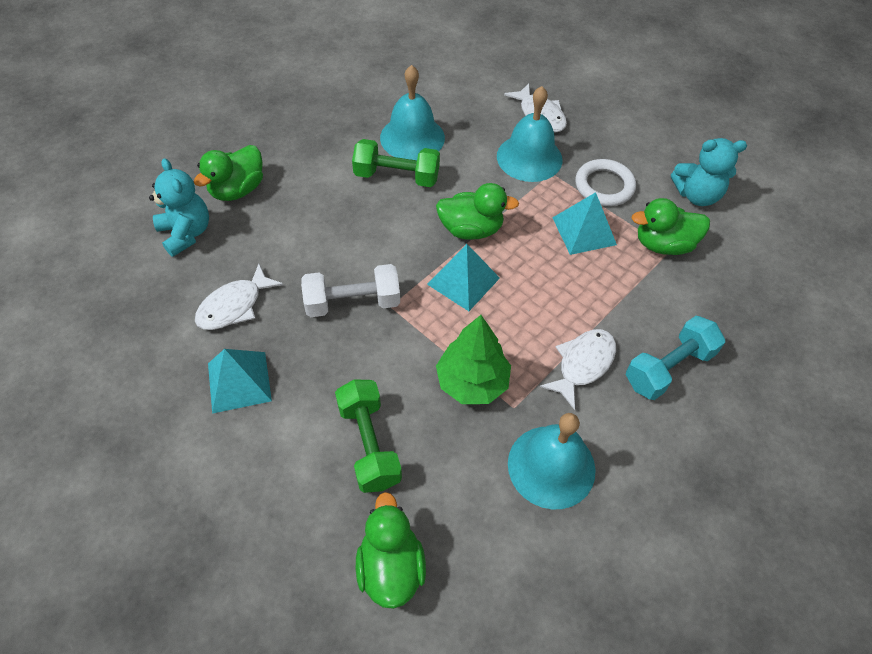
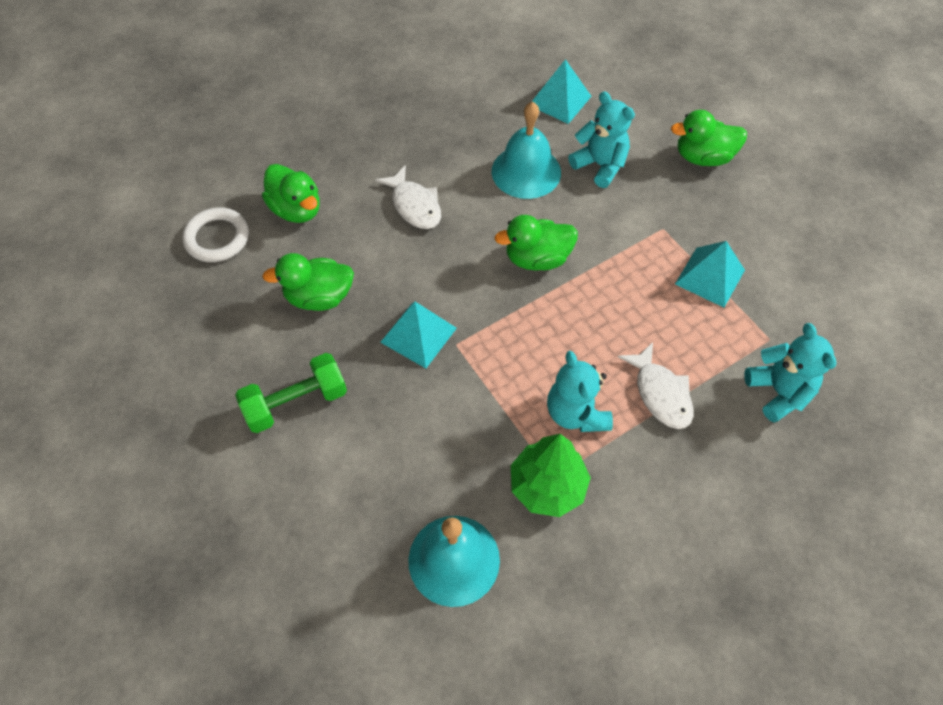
green dumbbell: [335,379,402,493] [352,139,440,187] = 2 -> [235,353,347,433] = 1
turquoise bell: [380,65,445,160] [497,86,562,182] [508,413,596,510] = 3 -> [408,516,500,607] [492,101,561,199] = 2
turquoise dumbbell: [626,316,725,400] = 1 -> none = 0
turquoise teddy bear: [149,158,209,257] [671,138,747,206] = 2 -> [547,351,613,432] [568,91,635,188] [744,323,836,422] = 3
white dumbbell: [301,264,400,317] = 1 -> none = 0
white fish: [195,264,283,330] [504,83,567,133] [540,329,616,410] = 3 -> [375,165,441,229] [618,342,693,429] = 2

